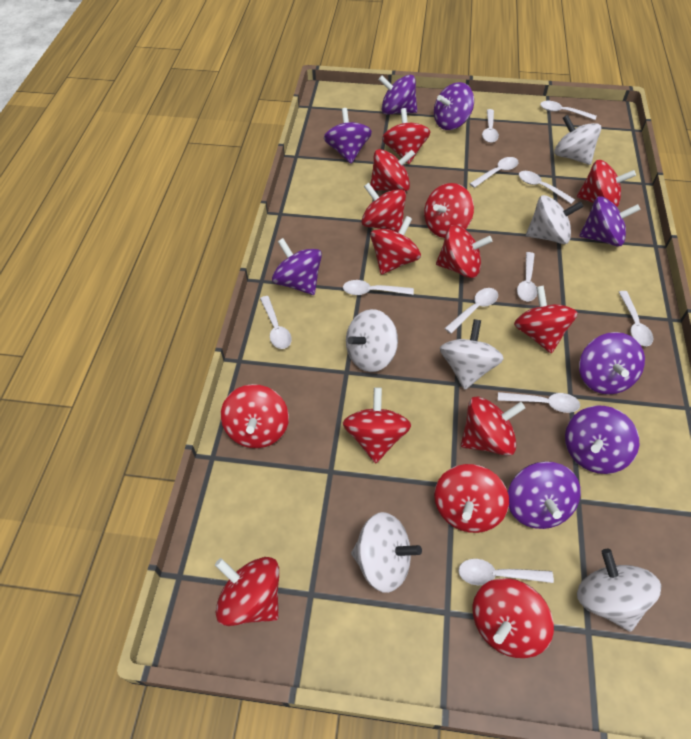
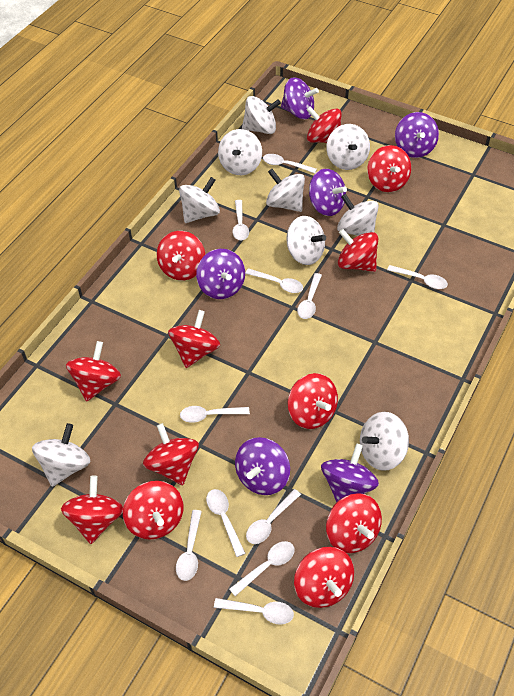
purple spinning top: [272,238,322,295] [324,108,372,164] [378,75,417,115] [434,82,474,130] [508,461,581,529] [565,406,639,474] [579,196,641,247] [579,332,645,395] = 8 -> [196,249,245,299] [235,437,290,495] [281,77,319,119] [309,169,347,216] [321,443,379,503] [395,112,439,158] = 6
red spinning top: [215,557,279,626] [221,384,289,448] [343,387,411,463] [361,183,406,232] [370,149,415,192] [370,216,421,275] [382,108,430,164] [424,183,474,238] [434,464,509,533] [436,225,492,278] [461,396,525,456] [472,578,554,658] [514,286,578,354] [577,160,636,207] = 14 -> [61,476,123,544] [66,341,121,401] [123,481,184,540] [143,423,199,485] [157,231,205,281] [168,310,220,368] [288,373,338,429] [294,547,354,608] [306,106,342,143] [326,493,382,553] [338,229,378,272] [367,145,411,192] = 12
white spinning top: [346,309,398,372] [351,512,422,593] [440,319,504,389] [526,195,584,244] [554,115,601,165] [577,549,661,632] = 6 -> [32,423,91,487] [179,177,220,223] [218,129,262,175] [242,96,281,134] [266,169,305,212] [286,216,326,265] [326,124,370,170] [337,194,379,236] [360,412,409,471] = 9

